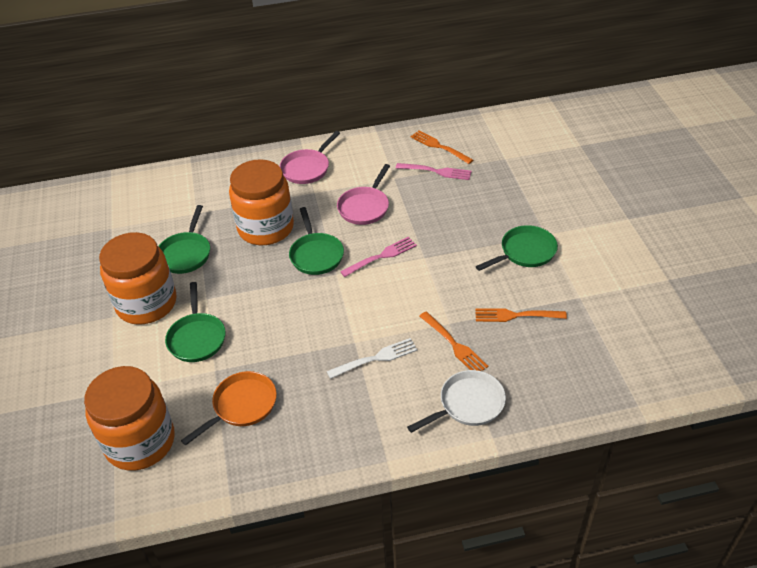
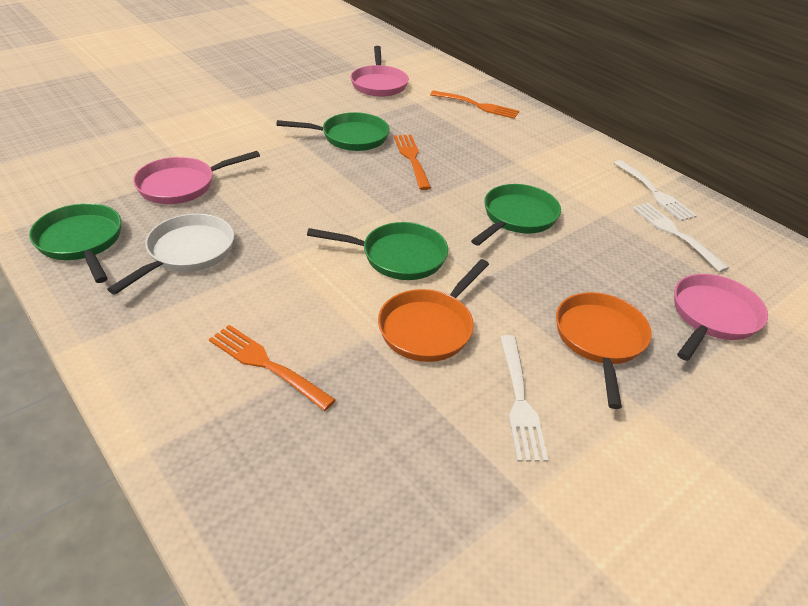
orange jar: [84,366,175,471] [99,232,177,325] [229,159,294,245] = 3 -> none = 0
orange pan: [181,371,277,446] = 1 -> [378,259,489,362] [556,292,652,409] = 2
pink fork: [340,237,417,277] [396,163,472,180] = 2 -> none = 0
pink pan: [280,131,340,184] [337,164,390,225] = 2 -> [133,151,260,204] [350,46,409,97] [674,274,768,361] = 3
white fork: [327,338,418,379] = 1 -> [500,335,548,462] [614,160,697,221] [632,203,729,272] = 3

